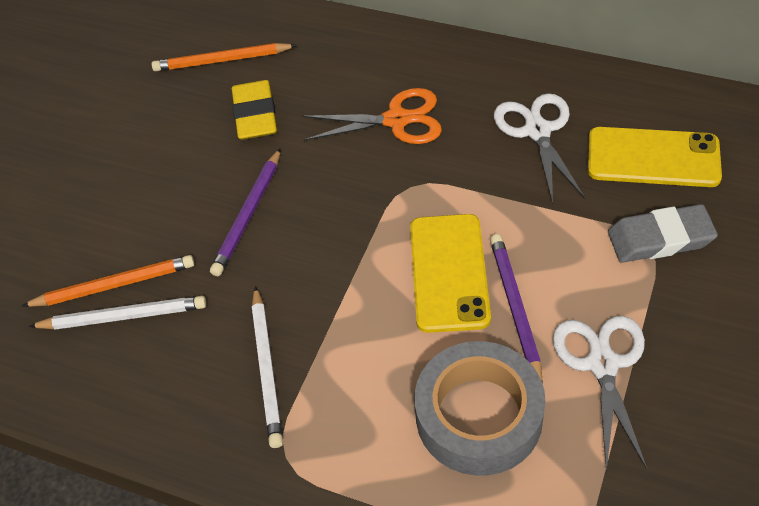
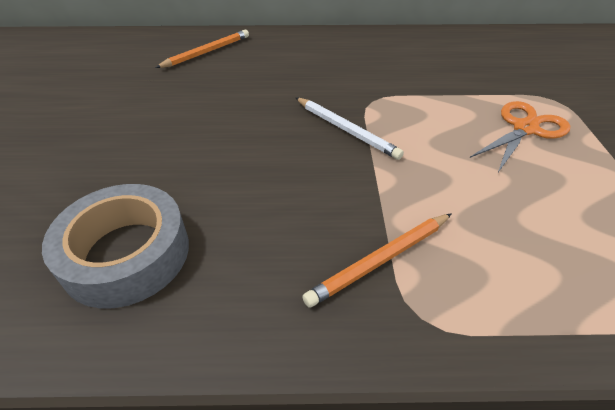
grey eraser: [608,204,718,263] = 1 -> none = 0
purple pencil: [210,148,281,276] [490,234,542,381] = 2 -> none = 0
white pencil: [28,296,206,330] [252,286,283,448] = 2 -> [295,97,404,160] = 1
white scissors: [494,93,585,204] [553,316,648,472] = 2 -> none = 0
yellow eraser: [231,80,277,140] = 1 -> none = 0
yellow phone: [410,214,491,333] [588,127,722,187] = 2 -> none = 0

